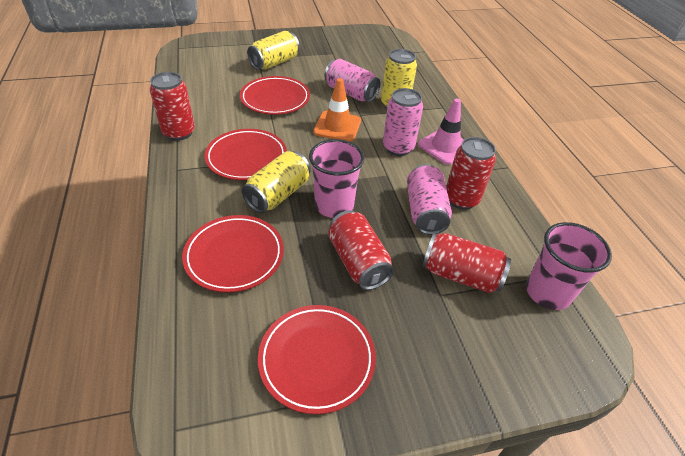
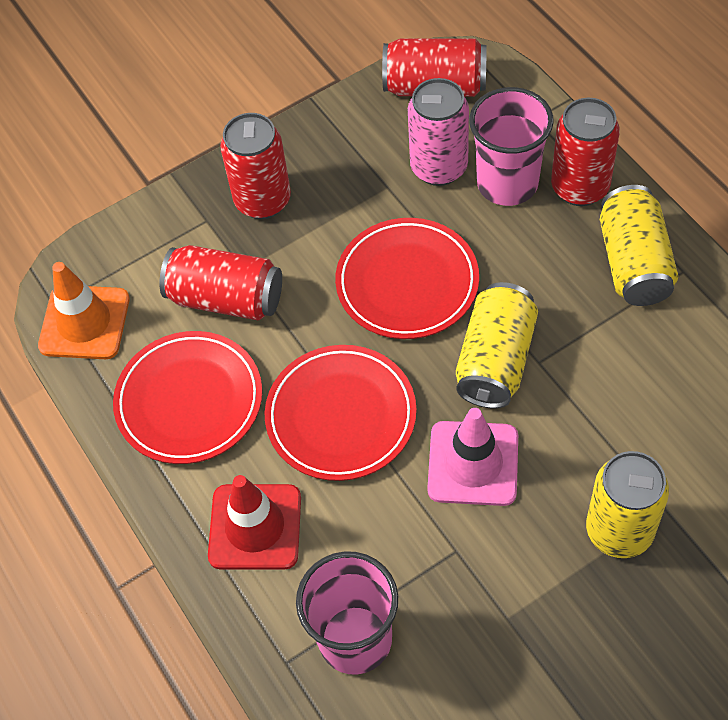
pink can: [324,59,380,102] [383,88,423,156] [407,164,452,235] = 3 -> [408,78,469,186] = 1
red plate: [182,215,284,293] [205,129,287,180] [240,76,310,115] [258,305,376,414] = 4 -> [113,331,262,464] [265,345,417,481] [335,218,479,339] = 3
red traffic cone: none = 0 -> [208,475,301,570] = 1

